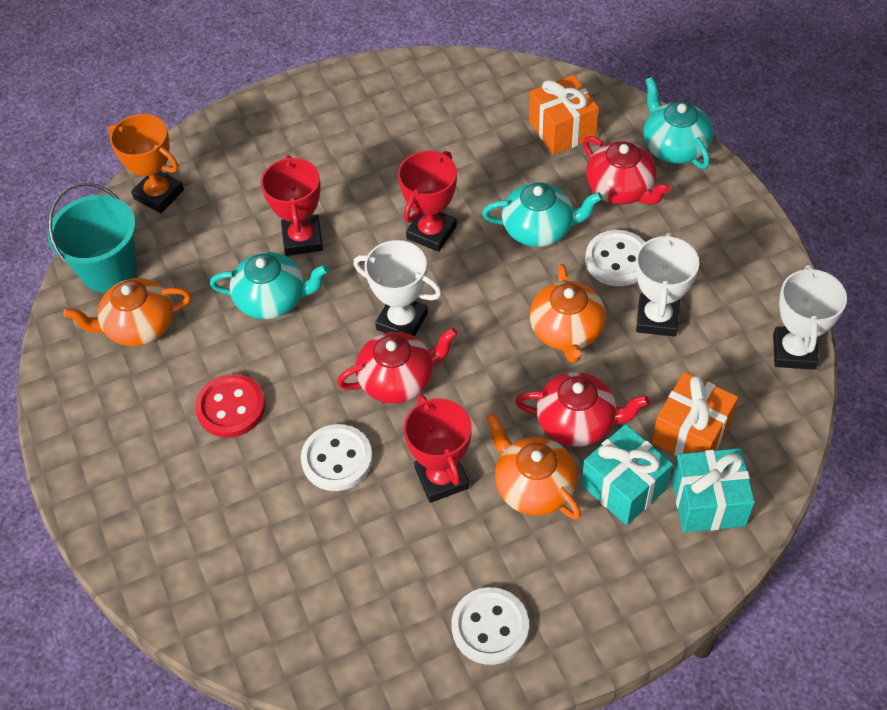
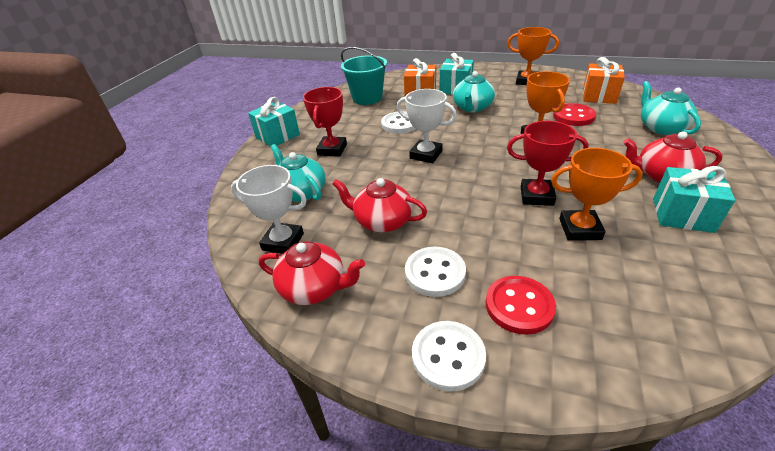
orange teapot: [63,278,191,346] [486,413,581,520] [530,264,606,363] = 3 -> none = 0
orange trophy: [108,114,184,213] = 1 -> [507,27,559,85] [521,71,570,134] [551,148,643,240] = 3
red button: [195,374,265,438] = 1 -> [486,276,556,335] [553,103,596,126] = 2
red trophy: [261,155,323,256] [398,151,457,252] [404,394,472,503] = 3 -> [303,87,347,157] [507,121,589,206] = 2
turquoise gift: [581,424,673,525] [672,448,755,532] = 2 -> [248,97,300,146] [439,53,474,95] [653,166,735,233] = 3
white trophy: [354,240,442,336] [635,233,699,337] [773,265,847,370] = 3 -> [231,165,307,254] [397,89,457,163] = 2

